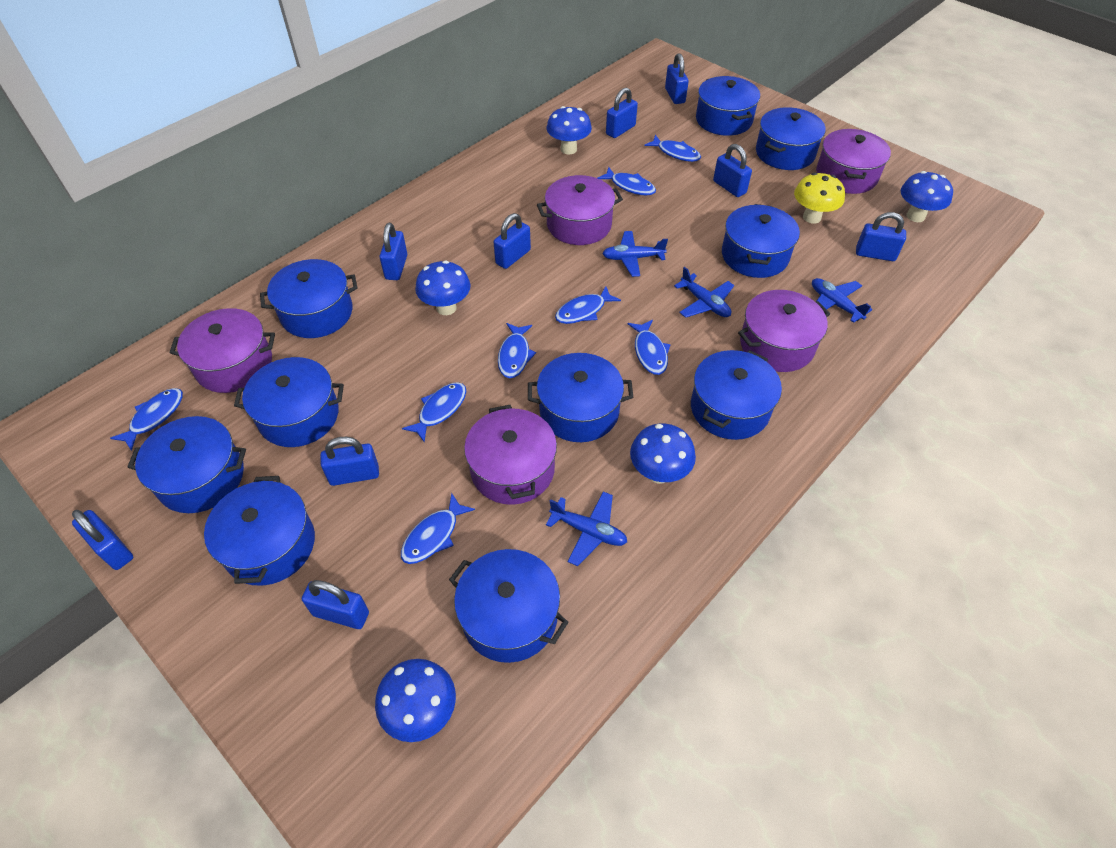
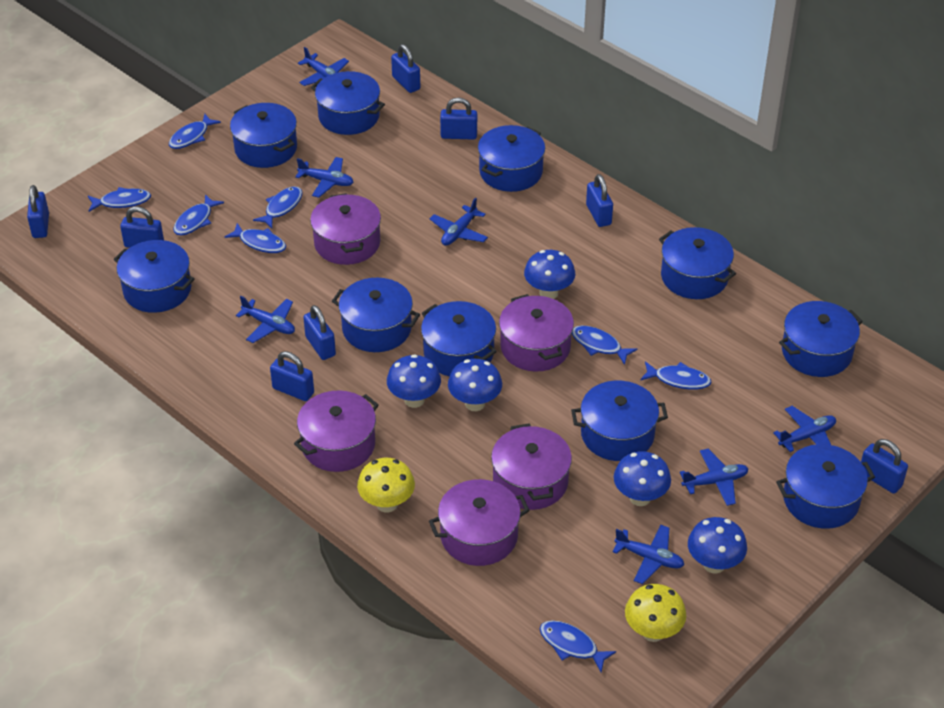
blue padlock: [72,510,133,570] [302,580,369,629] [320,437,379,486] [380,223,407,280] [494,213,531,269] [606,88,638,138] [665,53,689,104] [713,144,752,197] [856,212,906,261] = 9 -> [27,185,49,238] [120,206,164,248] [270,351,314,401] [303,305,336,360] [391,44,420,93] [440,98,477,140] [586,174,613,227] [861,439,908,494] = 8
blue plane: [546,491,627,566] [602,231,668,277] [674,267,734,318] [812,278,873,323] = 4 -> [236,296,295,343] [295,157,354,198] [298,47,349,86] [430,198,488,246] [612,525,684,584] [680,449,748,506] [773,406,836,452] = 7
yellow mushroom: [794,173,845,224] = 1 -> [357,458,415,513] [625,584,686,642] = 2

